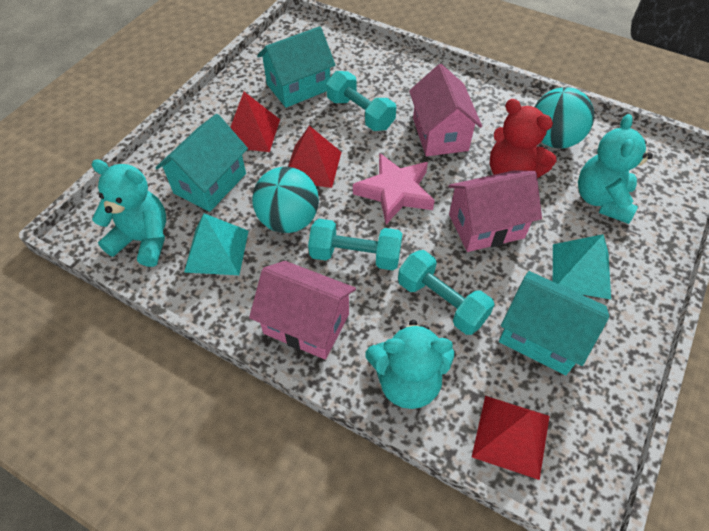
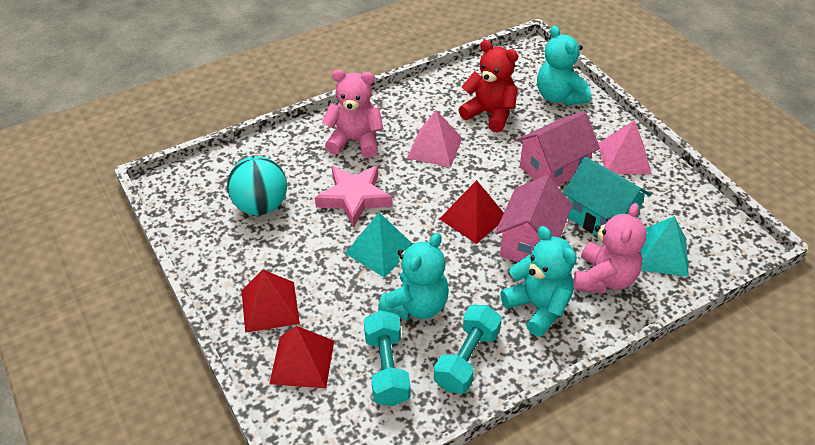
pink house: [249,261,356,360] [409,64,482,156] [448,171,542,252] = 3 -> [495,175,573,262] [517,111,600,186] = 2
pink pyramid: none = 0 -> [407,110,462,168] [598,120,652,174] = 2
pink teddy bear: none = 0 -> [322,69,383,158] [574,203,646,293] = 2
turquoise ball: [252,167,319,233] [535,87,594,148] = 2 -> [227,156,287,215] = 1
turquoise dumbbell: [308,219,402,270] [326,71,396,131] [398,250,495,335] = 3 -> [364,310,411,406] [434,305,502,394] = 2
turquoise house: [155,114,248,212] [257,26,335,108] [499,271,609,375] = 3 -> [563,157,651,236] = 1

